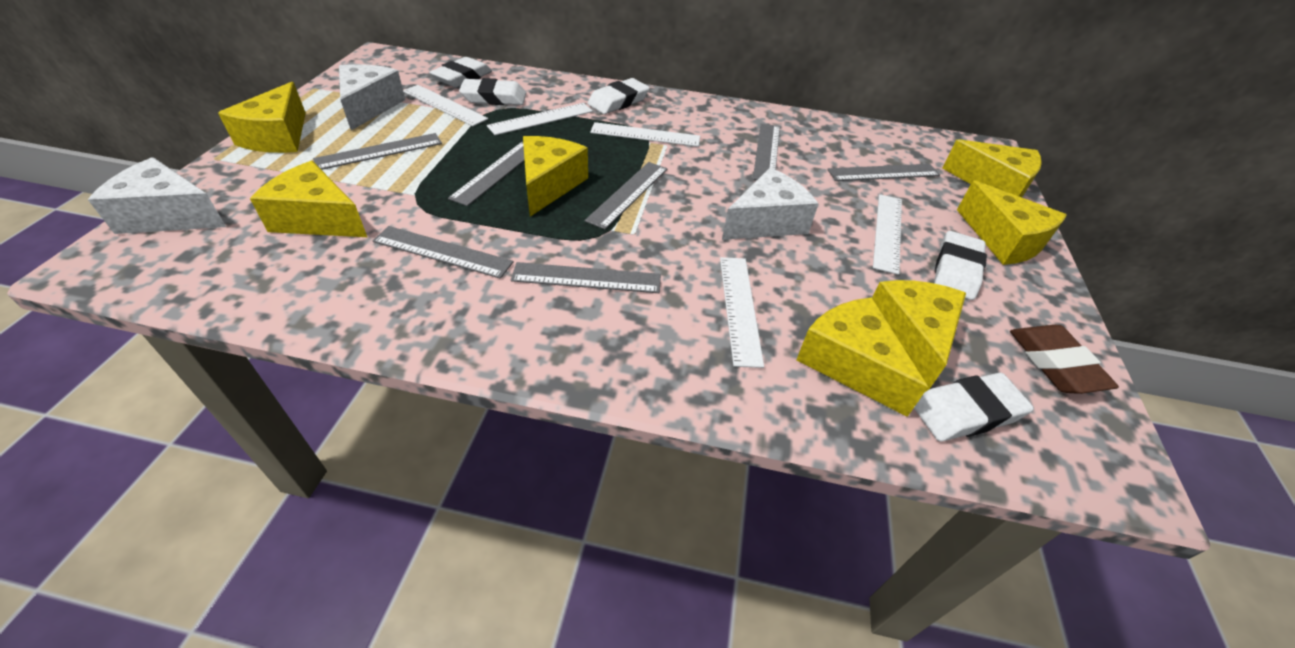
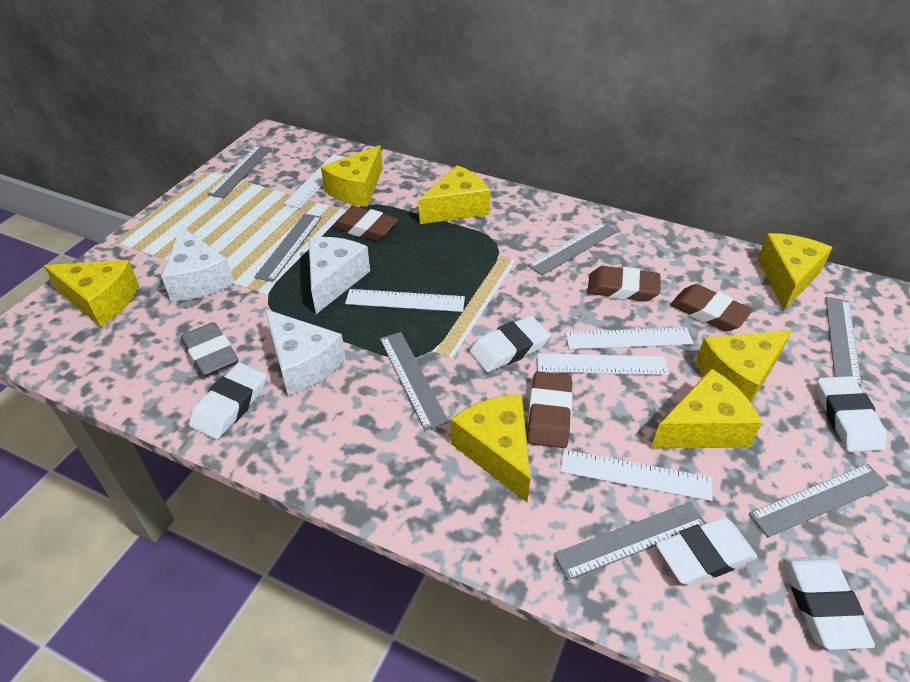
brown eraser: [1010,325,1119,394] = 1 -> [332,206,398,241] [527,372,573,448] [587,266,660,301] [670,284,753,331] = 4
grey eraser: none = 0 -> [181,322,239,377] = 1

